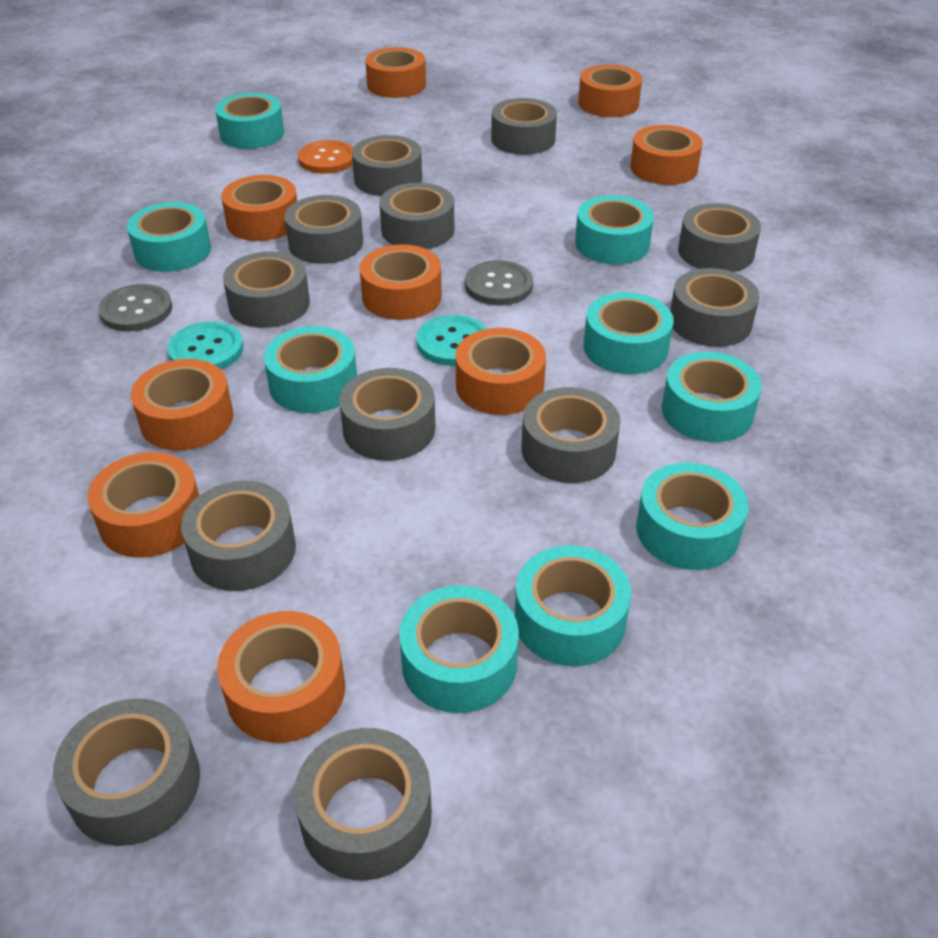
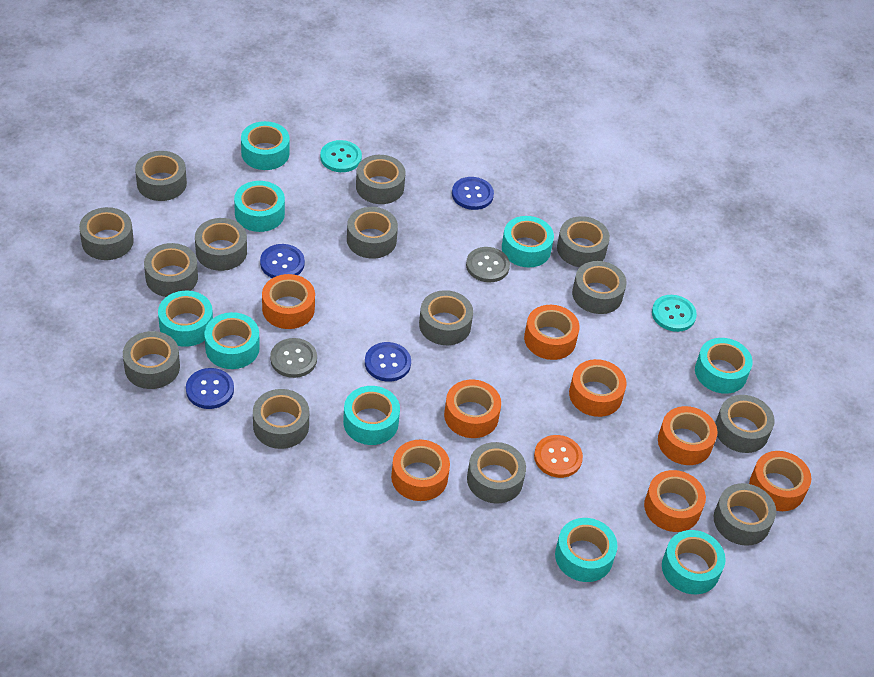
blue button: none = 0 -> [186,368,234,409] [260,244,305,278] [365,342,411,382] [452,177,494,210] = 4
grey tape: [53,698,200,846] [181,481,296,591] [223,252,310,328] [284,195,363,264] [294,728,432,881] [339,368,435,461] [352,135,422,196] [379,183,454,249] [491,98,557,155] [521,387,621,483] [670,268,760,347] [678,203,761,272] = 12 -> [79,207,134,260] [123,331,180,389] [135,151,187,201] [144,243,198,297] [195,218,247,271] [253,389,309,449] [347,207,398,259] [356,155,406,204] [419,290,473,345] [467,442,526,503] [557,216,610,267] [572,261,627,314] [714,483,776,546] [715,395,775,453] = 14
orange tape: [87,452,199,558] [131,359,233,450] [217,611,345,743] [221,175,297,241] [360,244,442,320] [365,47,426,98] [456,328,546,415] [578,65,642,117] [630,125,703,185] = 9 -> [262,274,315,329] [391,440,450,501] [444,379,501,438] [524,305,580,360] [569,359,627,417] [644,470,706,532] [658,406,717,465] [749,451,811,511] = 8

